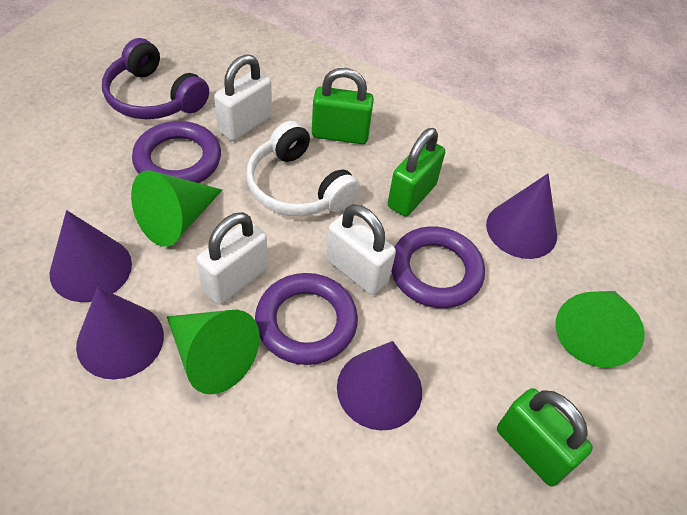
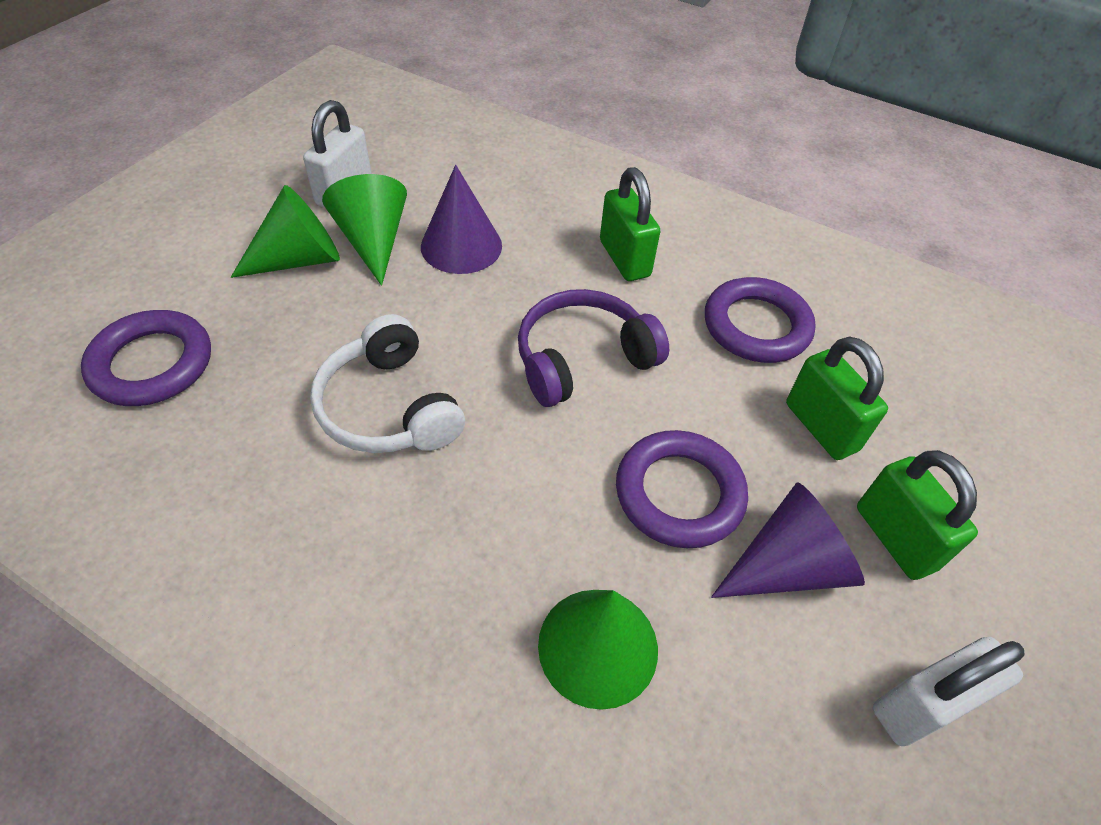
purple cone: [49,210,132,302] [76,287,164,379] [337,341,422,430] [486,173,557,259] = 4 -> [421,165,502,274] [711,482,865,598] = 2
white padlock: [197,212,268,305] [214,54,272,141] [326,204,396,295] = 3 -> [303,100,372,208] [873,637,1025,746] = 2

